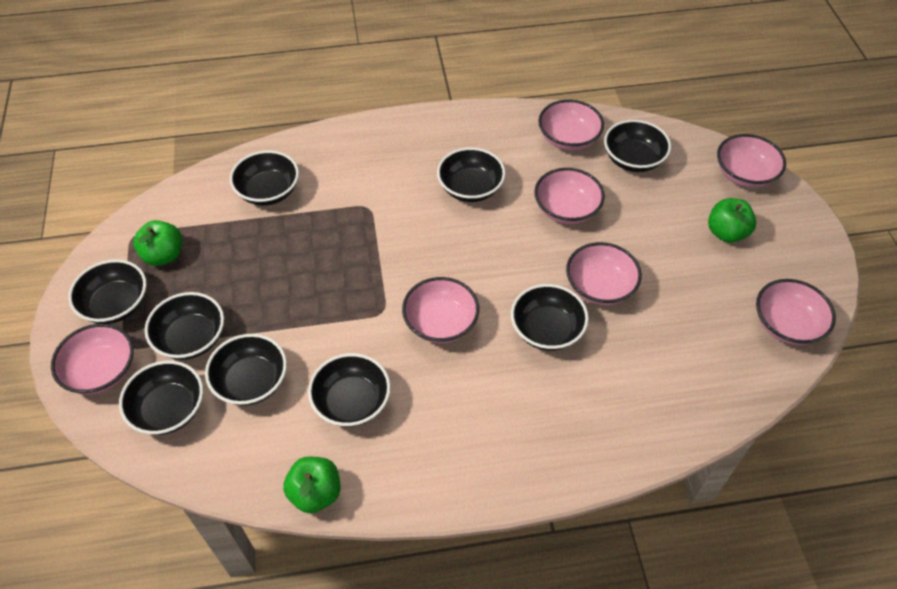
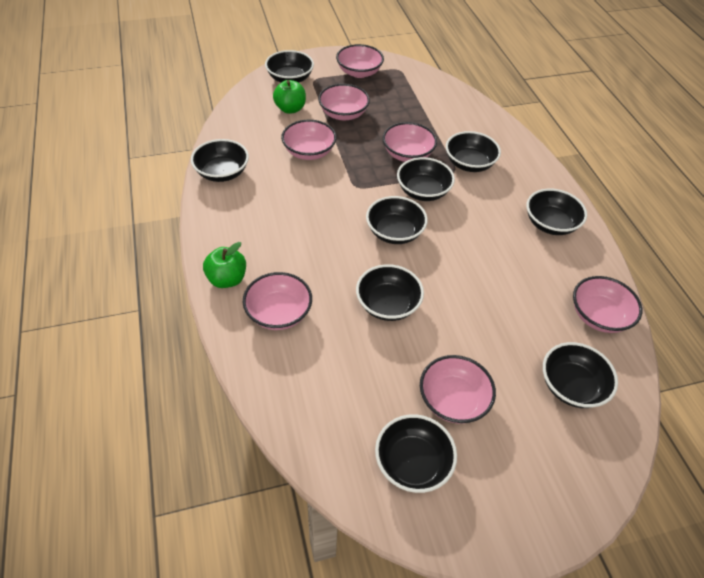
green apple: [133,220,182,266] [283,456,341,513] [708,198,756,243] = 3 -> [203,242,246,288] [273,80,306,114] = 2

